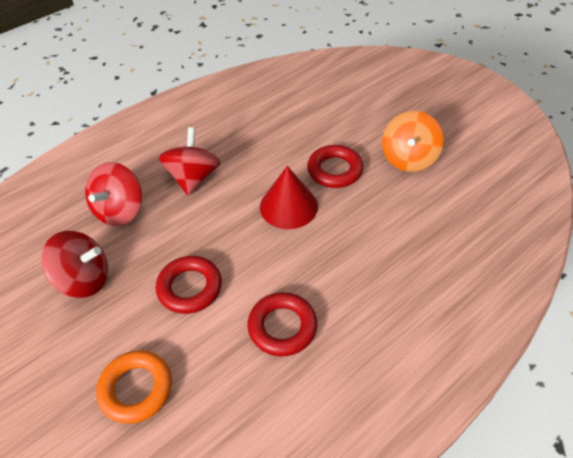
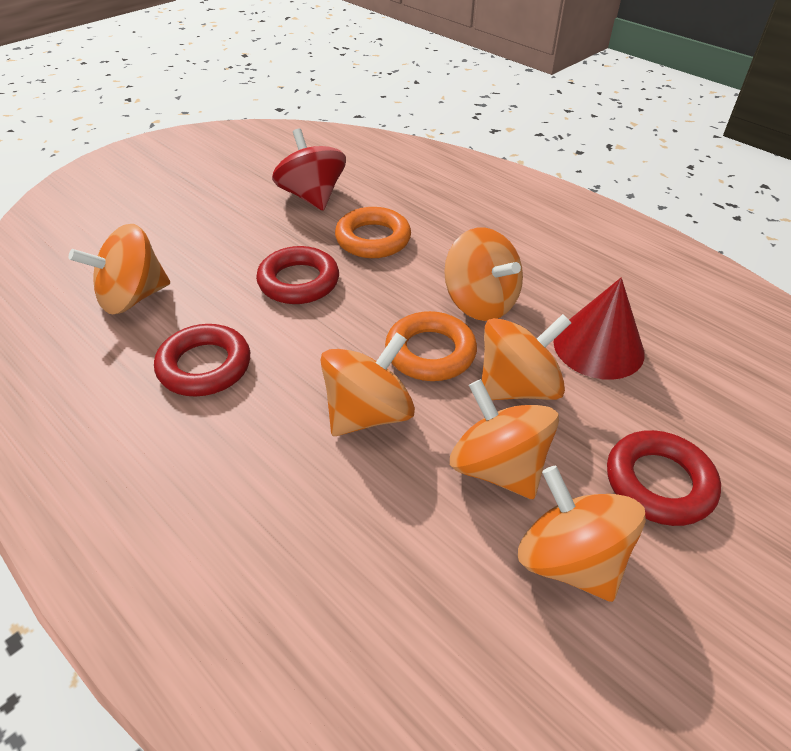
orange ring: [96,350,172,424] = 1 -> [335,207,411,258] [385,311,477,381] = 2
orange spinning top: [382,111,444,172] = 1 -> [69,224,170,314] [320,332,415,436] [444,228,523,321] [450,379,559,499] [482,314,571,400] [518,466,646,602] = 6
red spinning top: [41,231,108,298] [85,162,142,226] [159,127,221,195] = 3 -> [272,129,346,211] = 1

